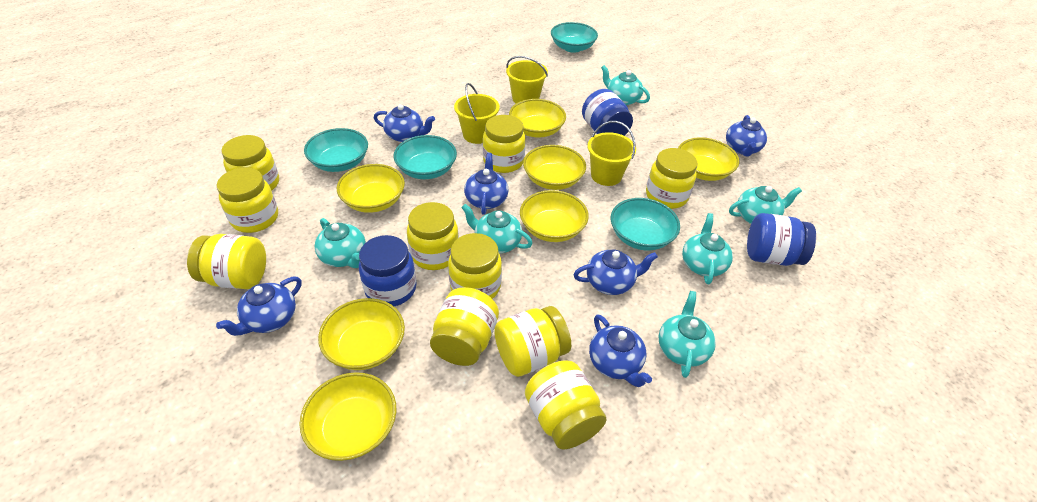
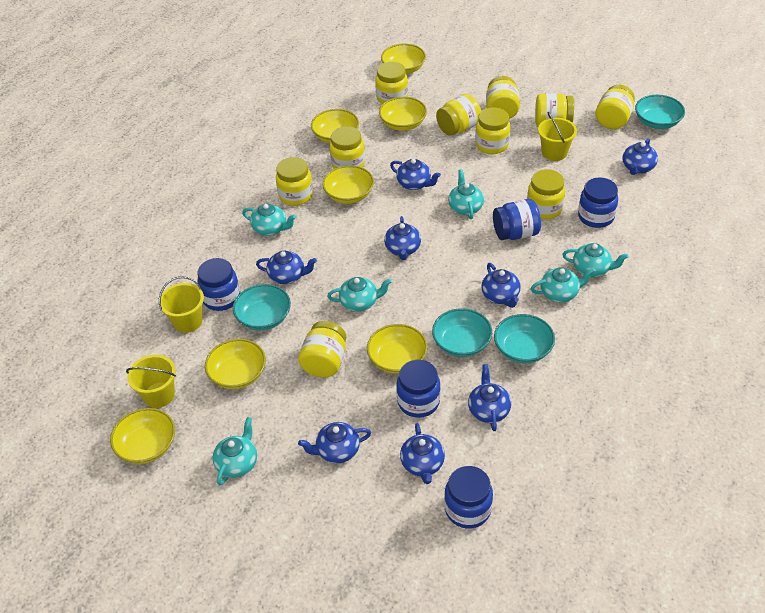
blue jar: [359,235,417,306] [582,89,633,136] [747,213,816,266] = 3 -> [197,258,240,311] [396,360,441,418] [444,466,493,529] [493,199,541,240] [578,177,618,228] = 5
blue teapot: [216,277,301,336] [374,104,435,142] [464,153,508,215] [573,250,658,295] [589,314,652,387] [726,115,767,157] = 6 -> [256,251,317,284] [298,422,371,463] [384,216,421,260] [390,159,441,190] [400,423,445,484] [468,364,511,431] [481,263,521,308] [623,138,658,175] = 8

